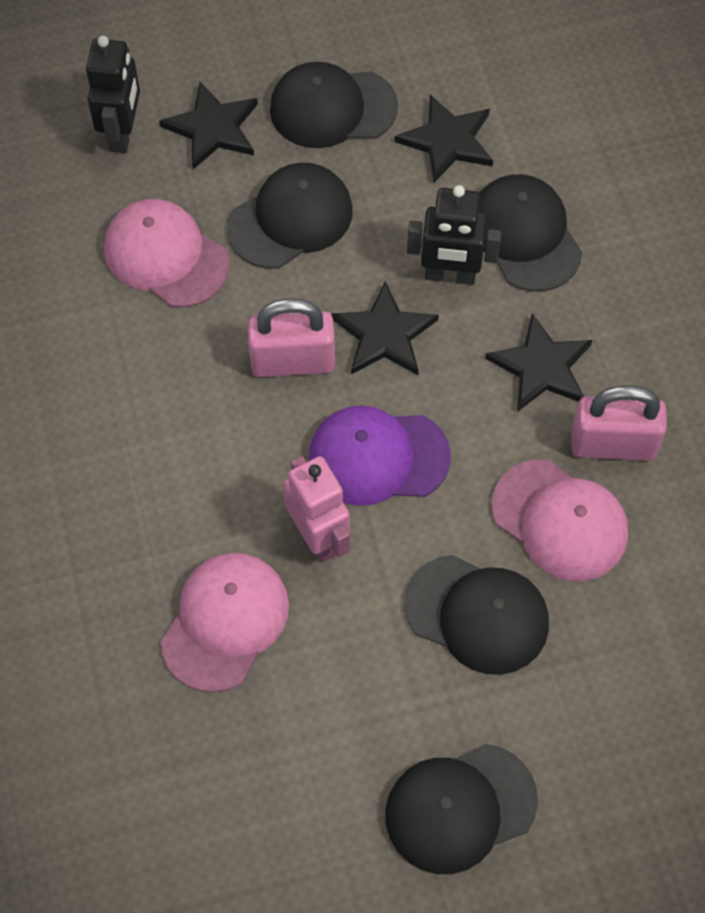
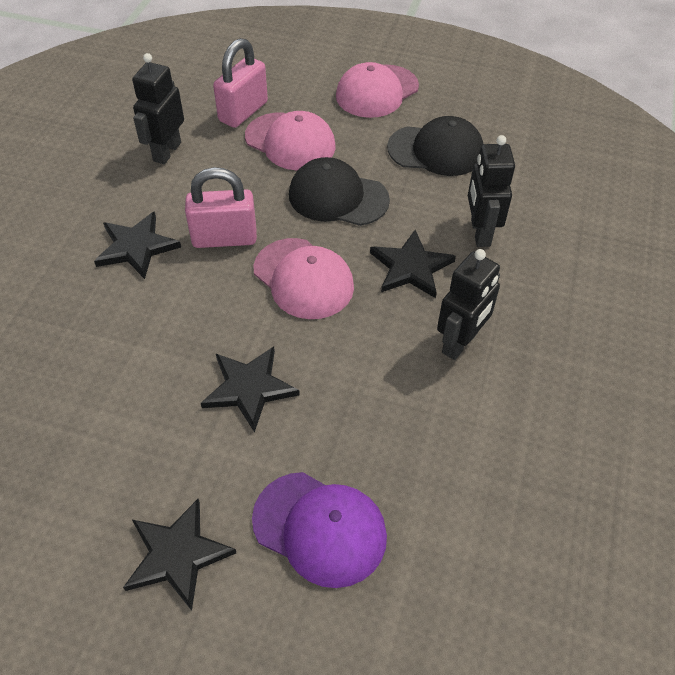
black cap: [227,163,353,269] [270,62,398,148] [385,744,538,874] [404,555,549,675] [479,174,582,291] = 5 -> [289,157,390,226] [387,116,483,176] = 2
black robot: [86,36,140,153] [407,185,501,285] = 2 -> [132,53,184,164] [437,249,500,360] [468,135,515,247] = 3
pink robot: [283,456,350,562] = 1 -> none = 0

